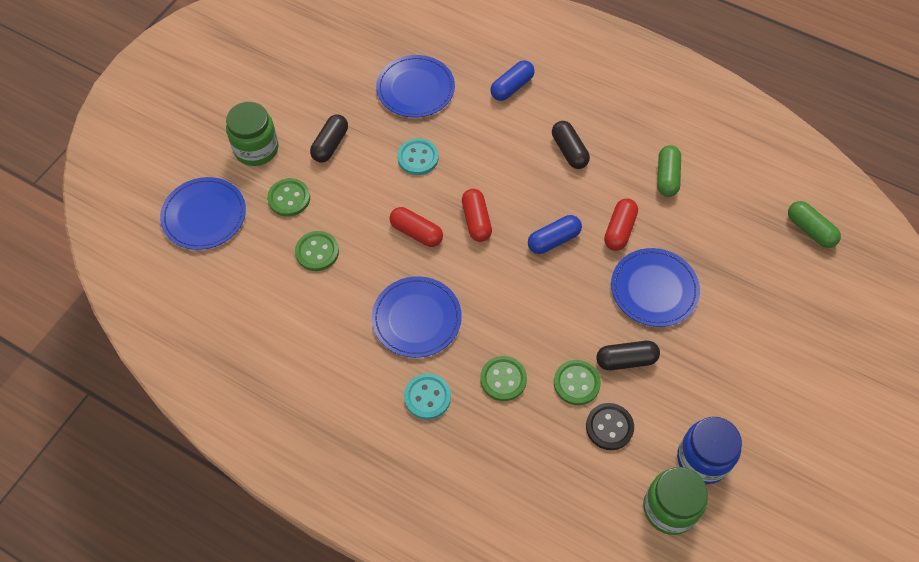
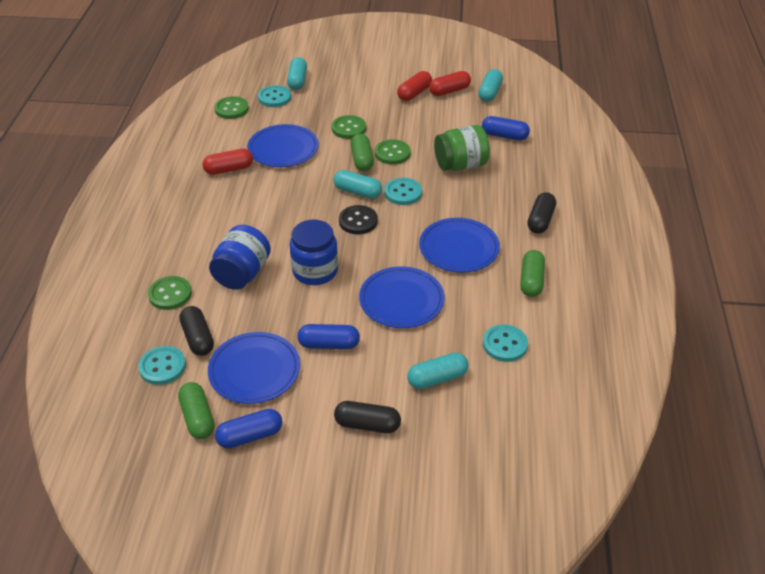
blue capsule: [490,60,535,101] [528,215,582,254] = 2 -> [215,409,282,448] [298,324,360,349] [482,116,530,141] = 3
blue jar: [677,417,742,484] = 1 -> [209,225,271,290] [290,220,338,285] = 2
green capsule: [657,145,681,197] [788,201,841,248] = 2 -> [178,382,215,439] [351,133,374,171] [520,250,545,297] = 3
green jar: [226,102,279,166] [643,467,708,535] = 2 -> [434,125,490,171] = 1
turquoise button: [397,138,439,175] [404,374,451,420] = 2 -> [138,346,186,385] [258,85,291,107] [384,178,422,205] [483,324,528,362] = 4
turquoise capsule: none = 0 -> [287,57,307,90] [334,170,382,199] [407,353,468,389] [478,69,503,102] = 4

